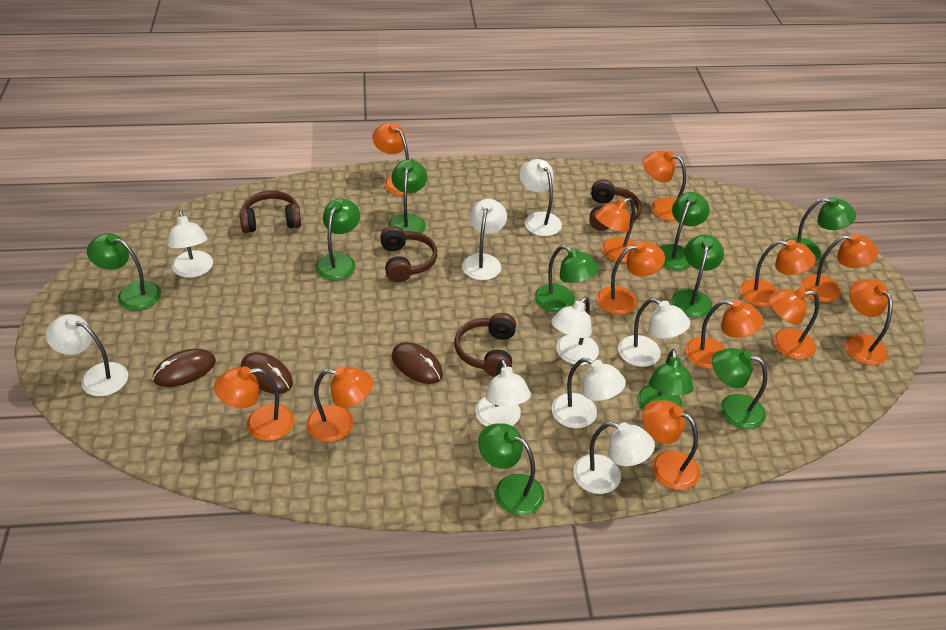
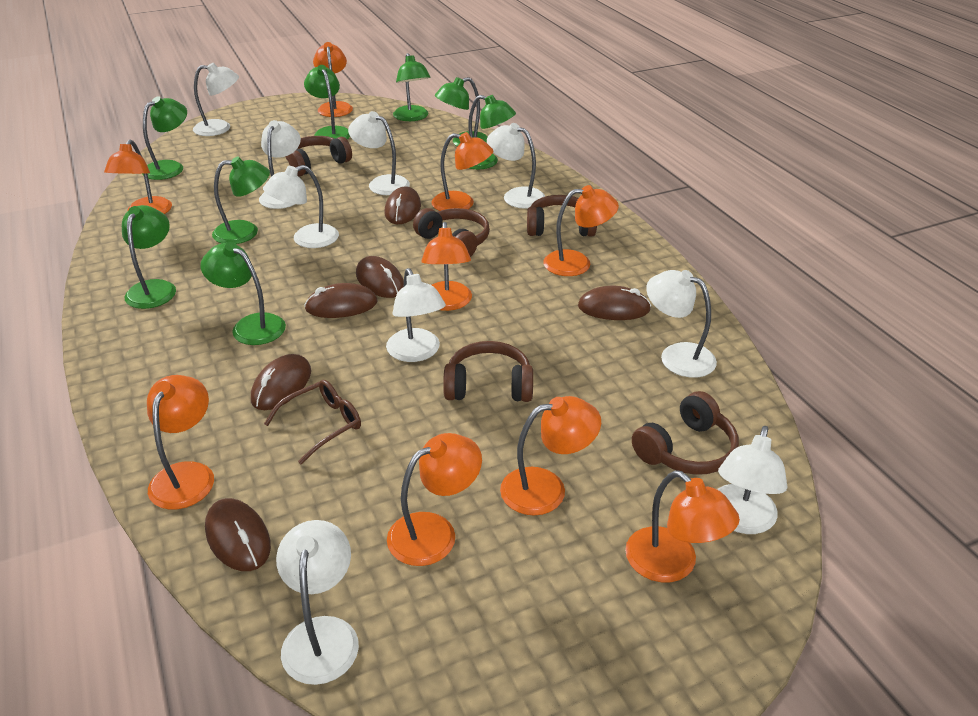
brown glasses: none = 0 -> [264,380,361,464] = 1
brown headphones: [240,191,301,233] [380,226,437,282] [455,313,516,377] [589,179,642,231] = 4 -> [285,136,352,176] [413,208,490,257] [443,341,533,402] [527,195,597,237] [632,391,739,475] = 5
brown mouse: [152,349,216,387] [241,352,293,394] [392,342,443,384] = 3 -> [205,498,271,571] [251,354,311,410] [304,283,378,318] [356,256,404,298] [385,186,421,224] [578,286,651,320] = 6
green lamp: [87,233,161,310] [316,198,360,280] [388,159,427,234] [478,423,544,515] [534,245,598,312] [637,349,694,410] [659,192,710,270] [672,234,724,318] [712,348,767,429] [782,196,856,260] = 10 -> [122,205,176,309] [143,96,187,180] [201,242,286,345] [212,156,270,244] [304,65,350,139] [393,53,431,121] [435,77,488,146] [468,95,516,169] = 8
orange lamp: [214,366,294,441] [306,367,373,442] [372,122,415,196] [595,198,636,263] [597,241,665,315] [642,400,700,490] [643,151,686,221] [685,300,764,369] [740,240,816,307] [769,288,819,359] [800,233,878,302] [845,279,893,365] = 12 -> [104,140,172,214] [147,375,214,510] [313,42,353,117] [387,433,482,566] [421,222,472,311] [432,132,493,211] [500,396,601,515] [543,185,619,276] [625,470,740,582] = 9

